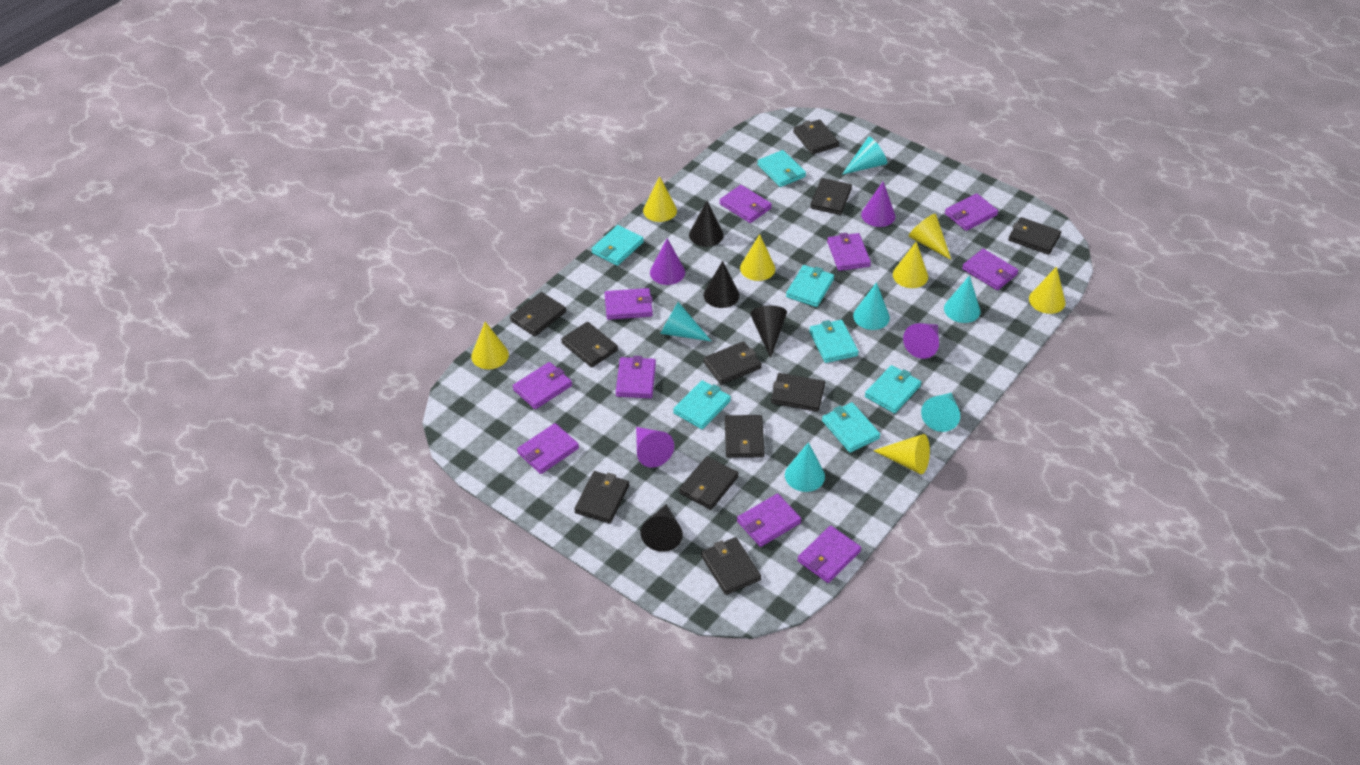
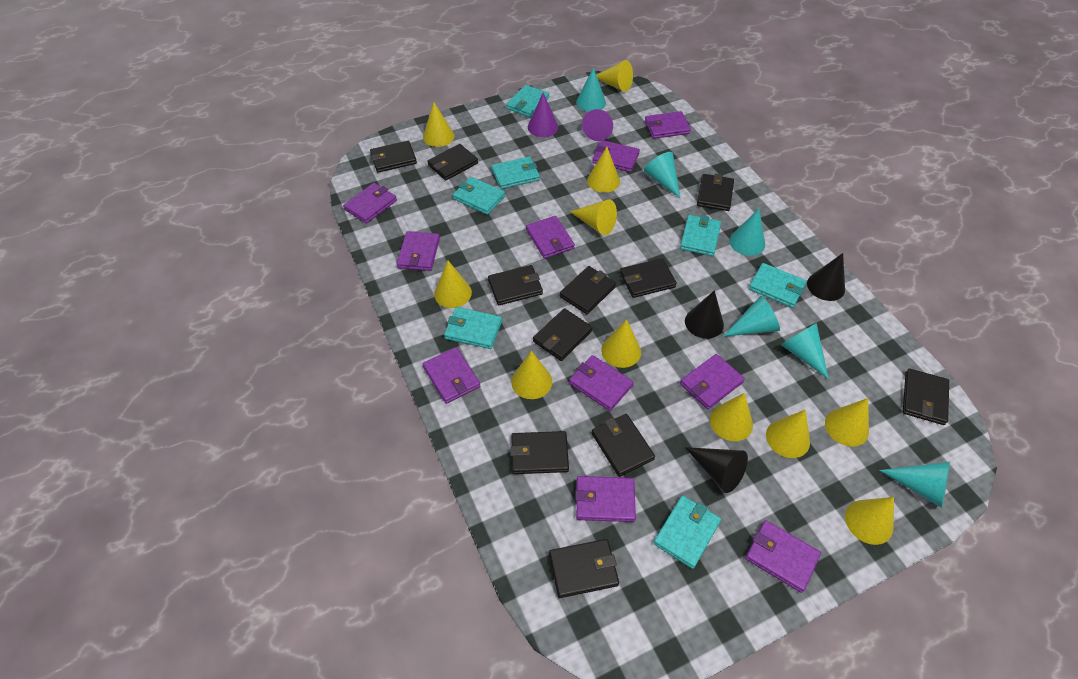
black cone: [641,504,683,552] [689,201,724,247] [704,261,739,308] [750,306,787,358] = 4 -> [685,290,724,339] [685,447,748,493] [807,253,845,301] = 3
purple cone: [636,427,674,468] [650,238,685,285] [861,182,895,227] [903,323,939,359] = 4 -> [528,93,558,137] [582,109,613,141] = 2
yellow cone: [471,322,509,369] [643,176,677,222] [740,234,775,281] [873,434,930,474] [893,242,928,288] [908,214,951,260] [1029,266,1065,314] = 7 -> [423,102,454,147] [434,261,472,308] [511,351,552,399] [570,199,617,235] [587,147,620,193] [597,60,633,92] [601,319,641,368] [710,393,753,441] [766,410,810,458] [825,398,869,447] [845,497,894,545] = 11

